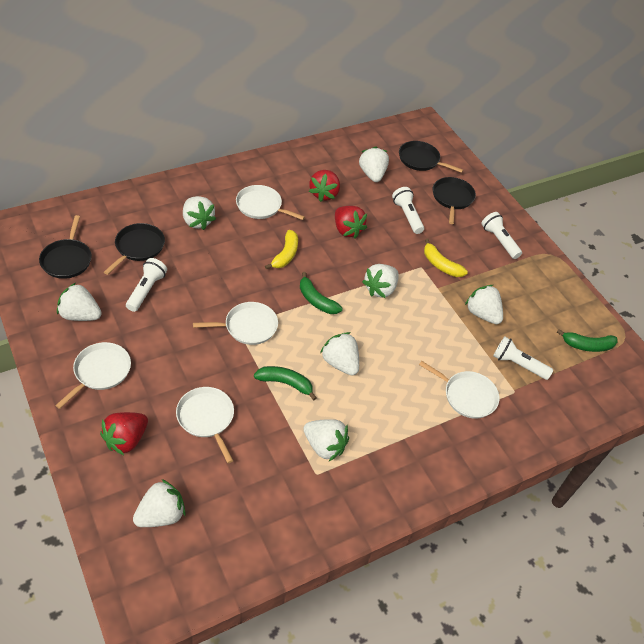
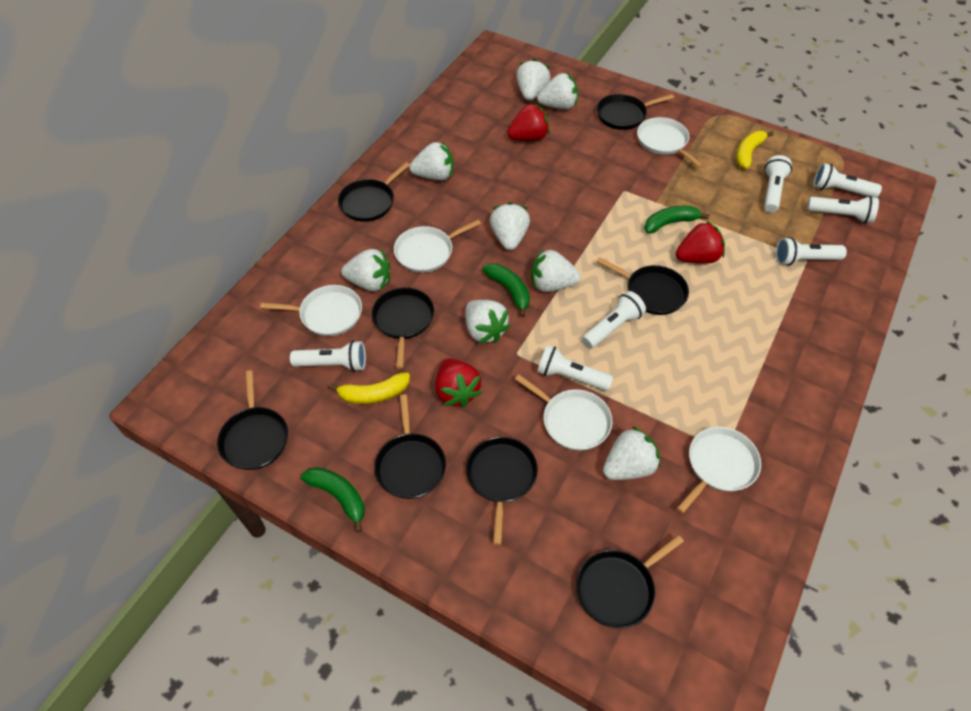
black pan: [39,215,92,279] [104,223,165,275] [399,141,463,173] [433,177,476,224] = 4 -> [217,370,288,470] [338,162,410,222] [372,287,434,369] [374,395,446,499] [466,437,538,545] [576,535,684,629] [596,94,674,130] [596,257,689,315] = 8
white flashlight: [126,258,167,312] [392,187,424,234] [482,212,522,259] [493,336,553,380] = 4 -> [290,340,366,372] [537,345,613,391] [582,291,646,349] [764,155,792,213] [775,237,847,266] [807,196,879,223] [813,163,882,198] = 7

